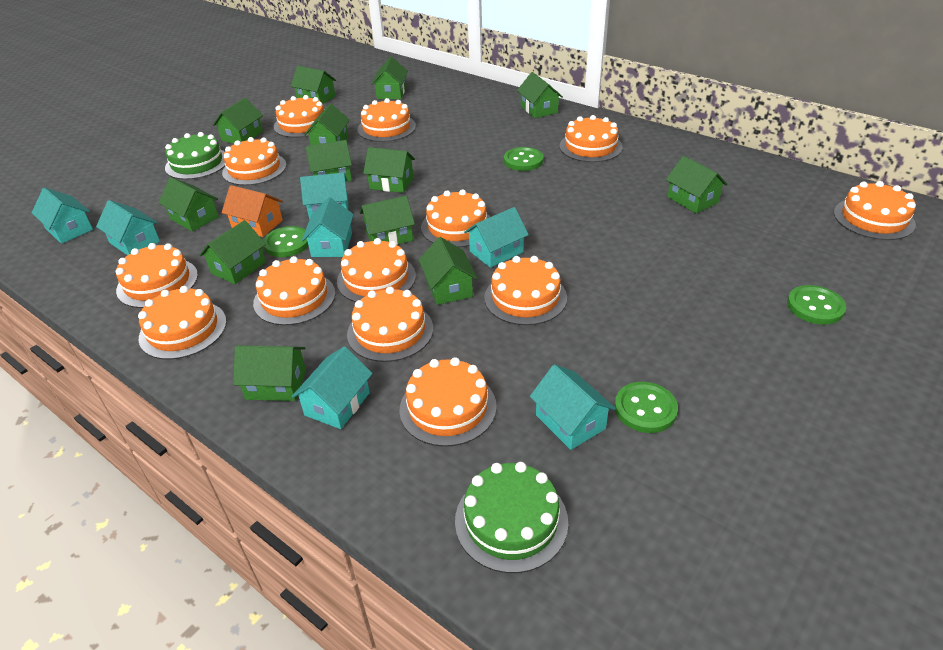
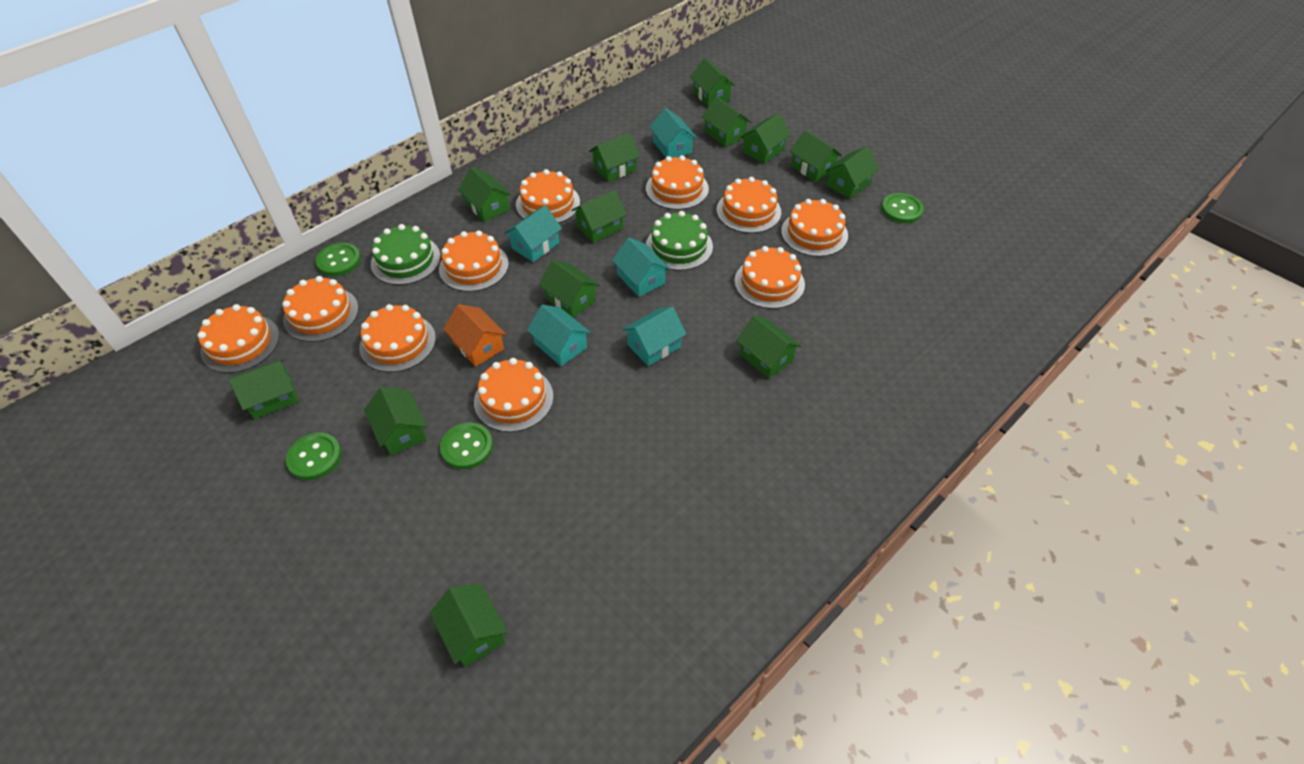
orange cake: [116,243,198,308] [138,286,227,360] [222,137,287,186] [253,256,335,325] [274,95,324,138] [337,238,416,302] [347,287,433,362] [358,98,416,142] [400,357,497,447] [421,189,490,248] [484,256,567,325] [559,115,623,162] [834,181,916,240] = 13 -> [197,304,279,373] [282,276,359,342] [360,304,436,372] [439,230,509,292] [474,358,554,432] [516,169,580,223] [646,155,709,210] [716,177,781,233] [734,246,805,309] [781,199,848,257] = 10
turquoise house: [32,188,93,244] [96,200,160,255] [292,346,373,429] [300,173,348,220] [302,197,354,257] [464,207,529,268] [530,364,616,450] = 7 -> [504,205,562,262] [527,305,591,366] [612,238,670,297] [623,307,686,366] [650,108,697,158] = 5

